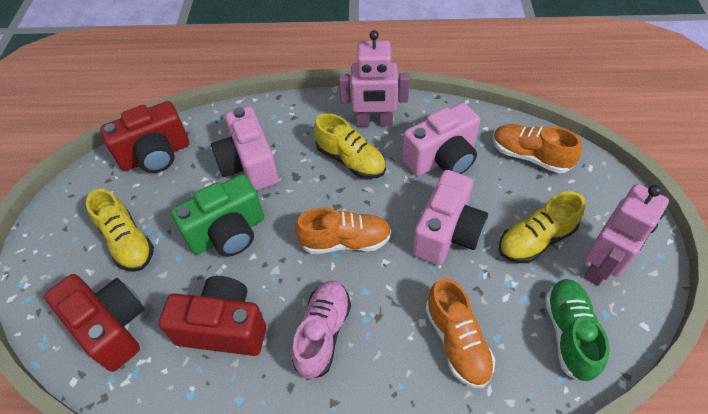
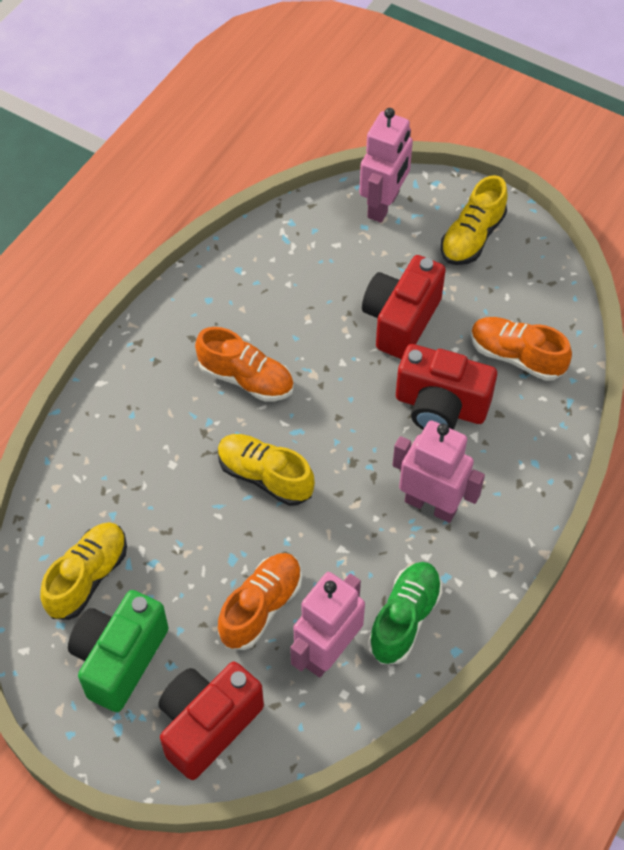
pink camera: [211,106,279,191] [402,103,480,176] [413,170,488,265] = 3 -> none = 0
pink robot: [339,30,410,127] [584,184,669,286] = 2 -> [290,572,365,677] [359,108,413,223] [393,421,485,523] = 3
pink shoe: [292,281,351,380] = 1 -> none = 0

